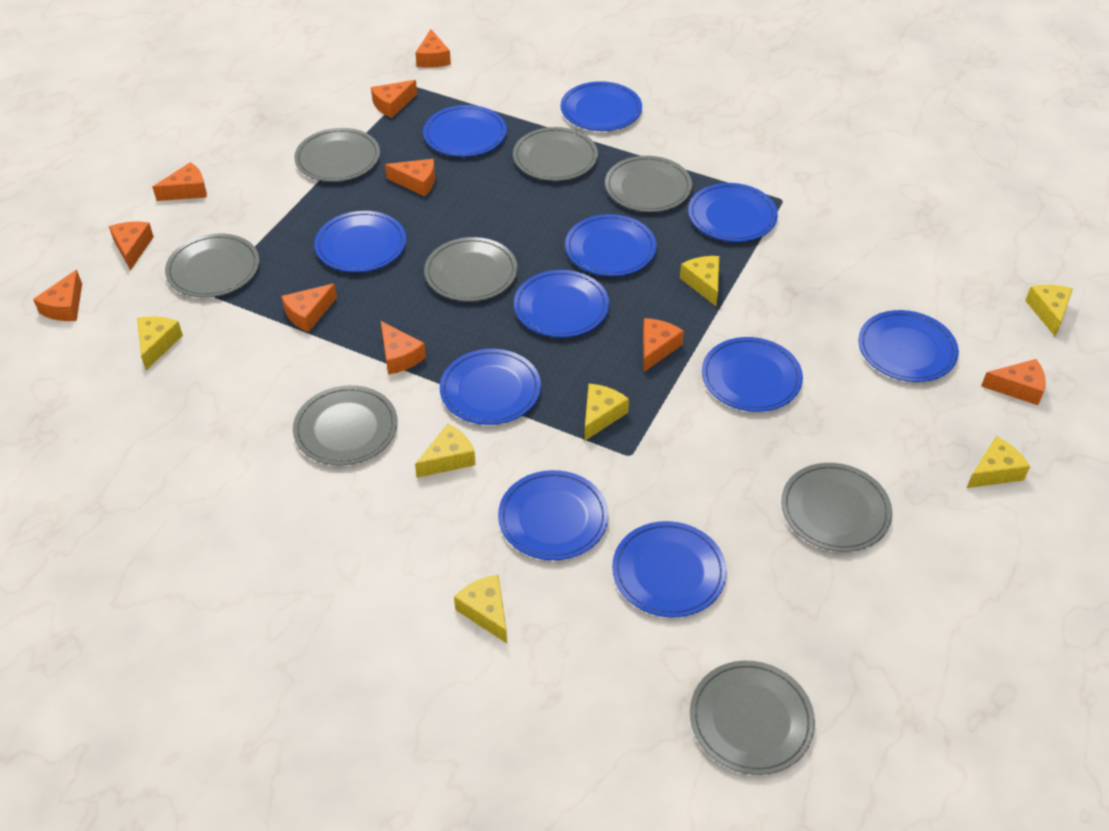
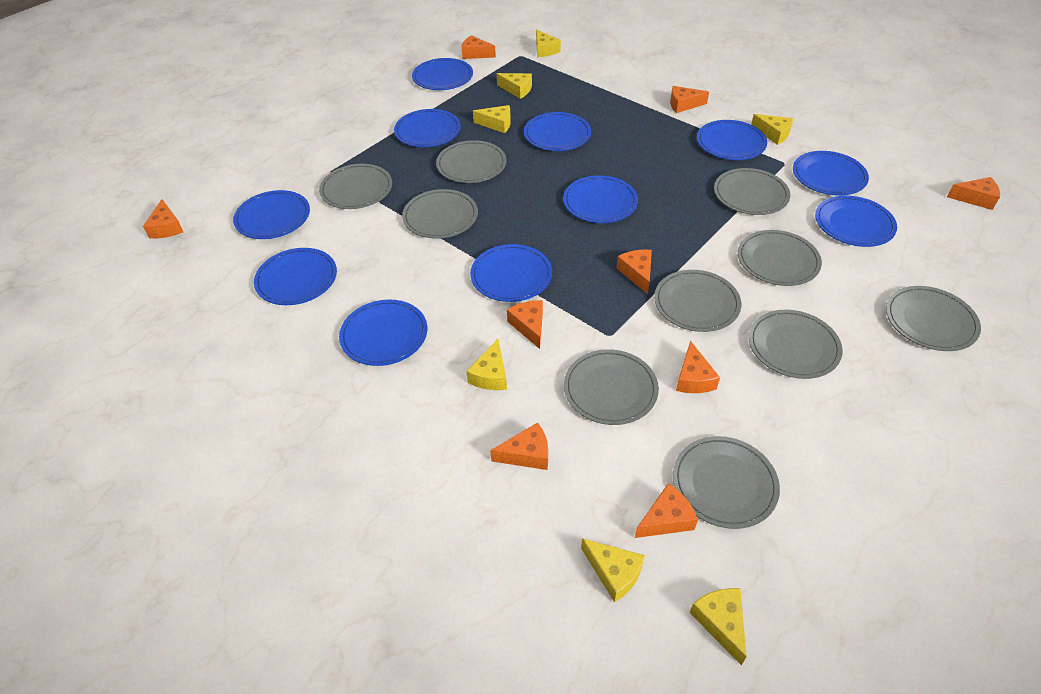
grey plate: [165,234,259,298] [293,385,398,466] [294,128,380,182] [424,237,517,302] [513,127,598,181] [605,156,692,212] [690,661,815,775] [781,463,892,552] = 8 -> [319,164,392,209] [402,189,478,239] [436,140,506,183] [564,349,659,425] [654,270,741,332] [673,436,780,529] [714,168,790,215] [738,230,822,286] [749,310,843,379] [886,286,981,351] = 10
orange cheese: [33,270,82,321] [109,222,154,270] [152,162,207,201] [281,283,337,332] [371,80,417,118] [381,321,426,375] [385,159,435,196] [415,29,451,68] [643,318,684,372] [981,359,1046,405] = 10 -> [143,199,183,239] [462,35,496,59] [490,423,548,470] [507,300,543,349] [616,250,652,294] [635,483,698,538] [670,86,709,113] [676,341,720,393] [947,177,1000,210] = 9

